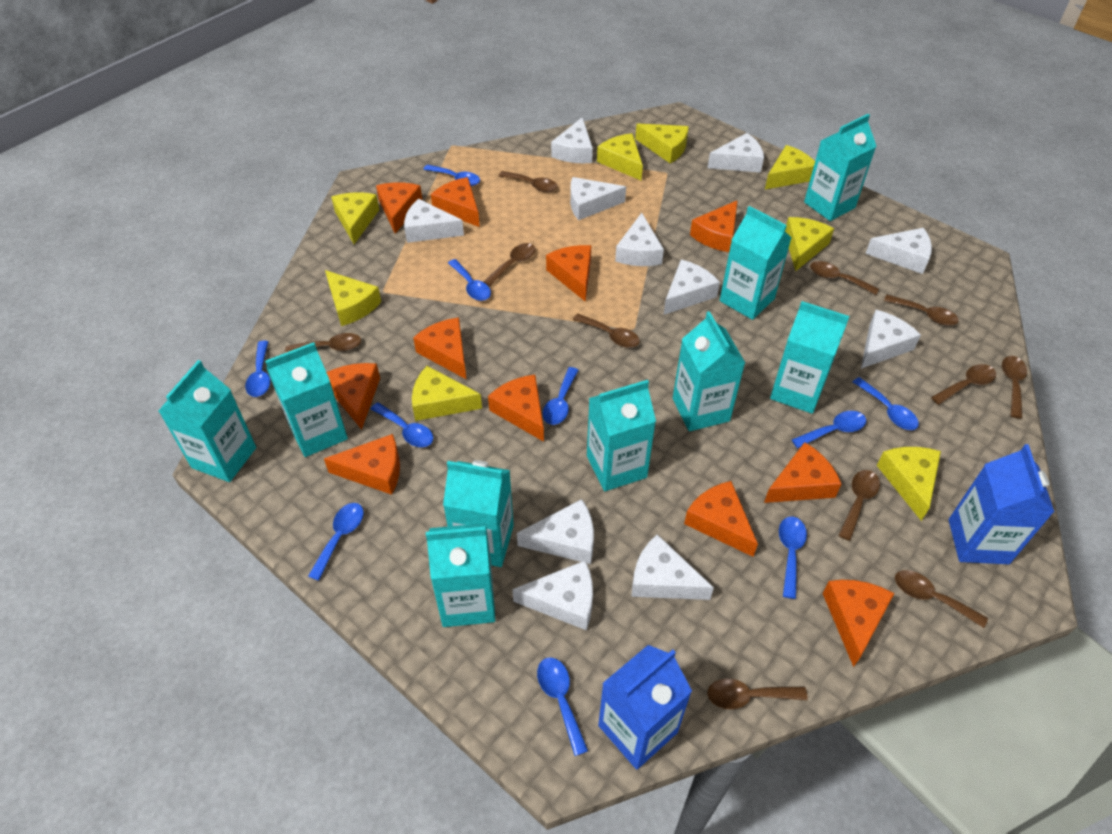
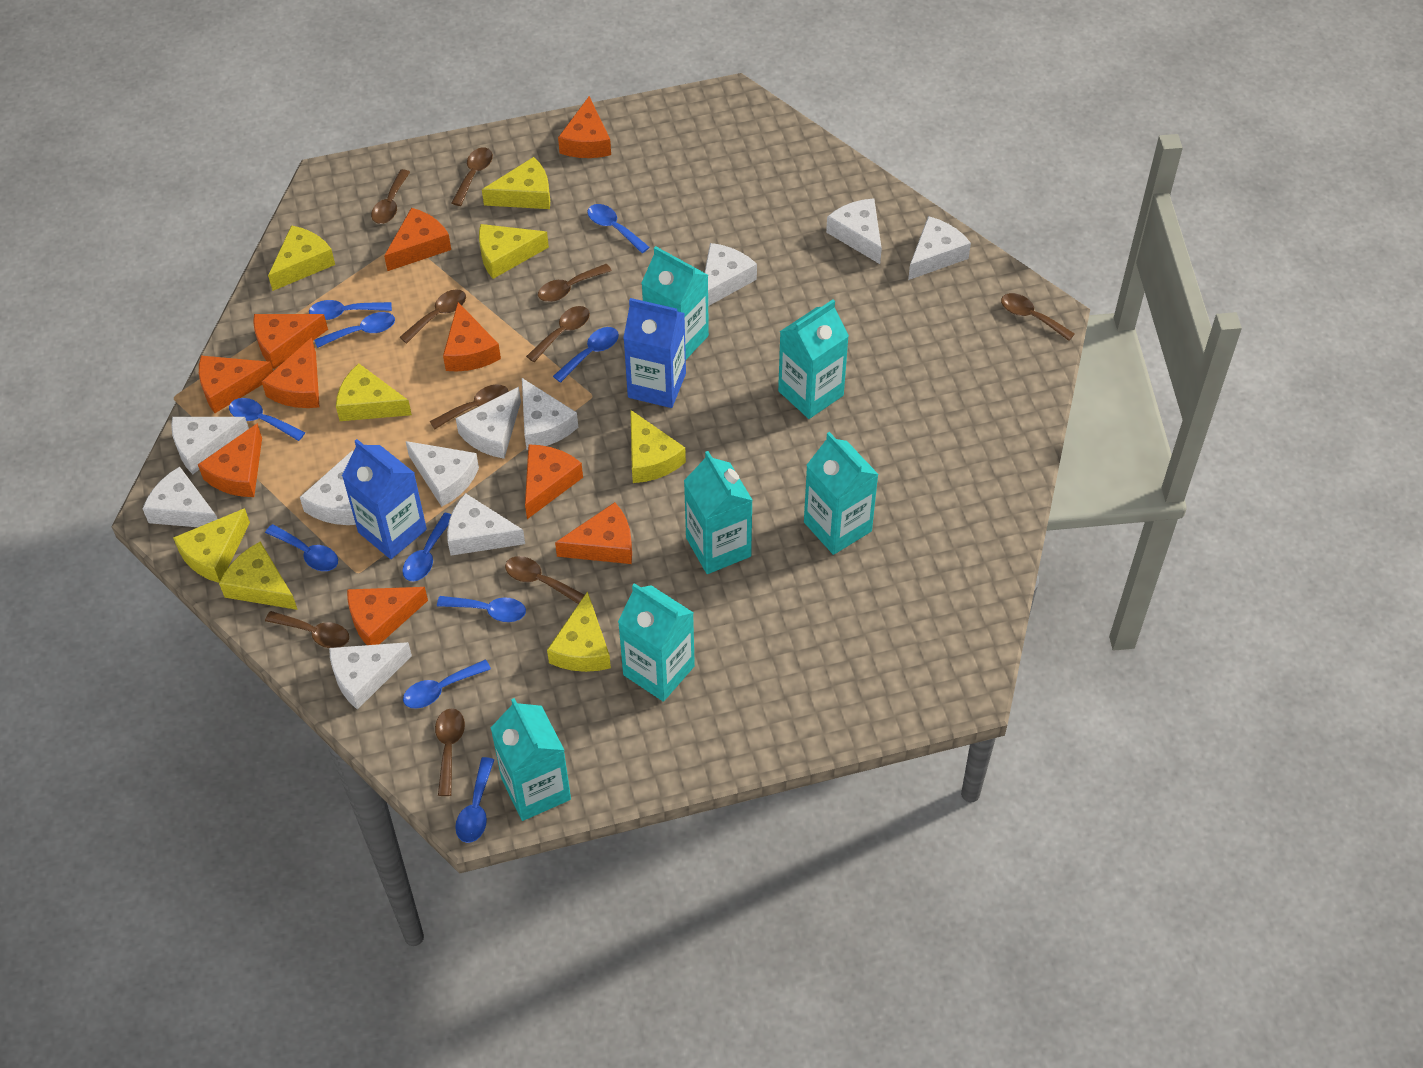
brown spoon: [285,333,361,353] [483,243,536,286] [499,171,558,192] [573,314,640,348] [707,678,808,709] [810,261,879,295] [838,470,880,541] [884,295,959,326] [895,570,988,628] [931,364,996,405] [1002,356,1027,419] = 11 -> [265,611,349,648] [371,169,410,224] [399,290,466,344] [430,384,509,430] [435,708,465,796] [452,147,493,206] [505,556,585,604] [526,306,590,362] [538,264,612,302] [1001,293,1075,341] = 10
orange cheese: [324,434,400,495] [326,363,380,430] [376,182,422,234] [413,317,467,380] [431,177,480,227] [488,375,544,442] [546,245,591,302] [684,481,758,557] [690,200,738,252] [764,442,841,503] [822,580,894,667] = 11 -> [198,423,262,497] [199,356,273,413] [253,314,328,369] [261,337,320,408] [347,587,428,645] [384,208,451,271] [443,302,501,371] [525,444,583,519] [555,502,632,564] [558,96,611,158] = 10
turquoise carton: [159,360,256,482] [265,342,348,457] [426,523,495,627] [443,460,514,567] [587,380,656,491] [673,311,745,431] [720,206,792,320] [770,301,849,414] [804,114,877,221] = 9 -> [491,698,571,821] [618,583,695,702] [641,246,709,359] [684,451,753,574] [778,300,849,419] [804,432,879,555] = 6

